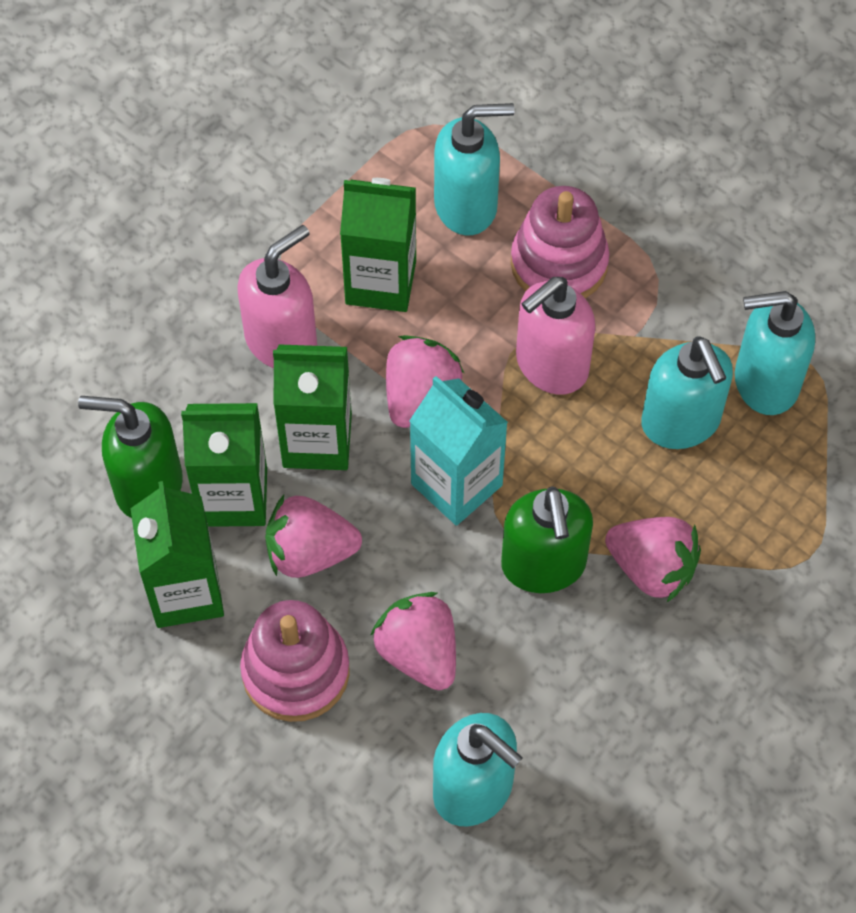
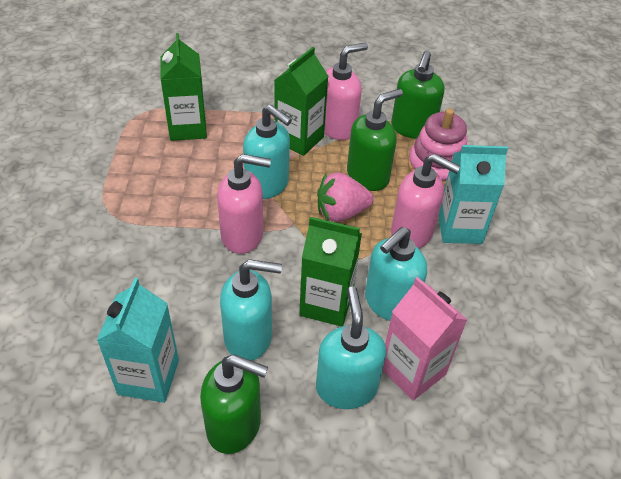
green carton: [131,481,224,628] [181,403,267,527] [273,344,352,470] [340,178,416,312] = 4 -> [161,33,207,141] [274,47,328,156] [299,217,362,327] = 3
green soap dispenser: [78,396,183,518] [501,487,593,593] = 2 -> [200,354,268,454] [347,89,403,191] [391,50,444,139] = 3
pink carton: none = 0 -> [383,277,467,401] = 1
pink soap dispenser: [237,225,317,368] [516,277,595,395] = 2 -> [217,154,271,254] [324,43,368,140] [391,154,461,249] = 3
pink stacking toy: [240,600,350,722] [511,186,609,298] = 2 -> [408,108,467,186] = 1
pink strawberry: [265,495,362,578] [370,592,456,691] [386,335,464,428] [605,517,701,602] = 4 -> [317,172,374,222] = 1
turquoise carton: [410,376,508,526] = 1 -> [97,278,179,403] [438,145,508,244] = 2

